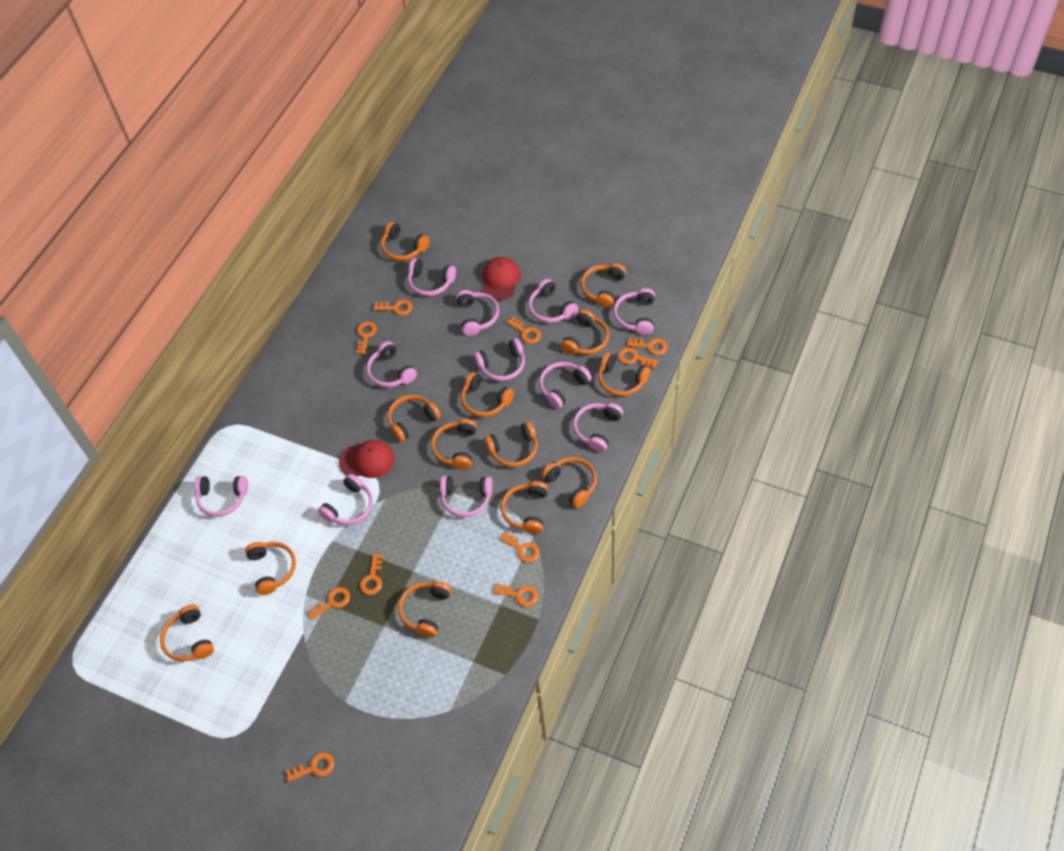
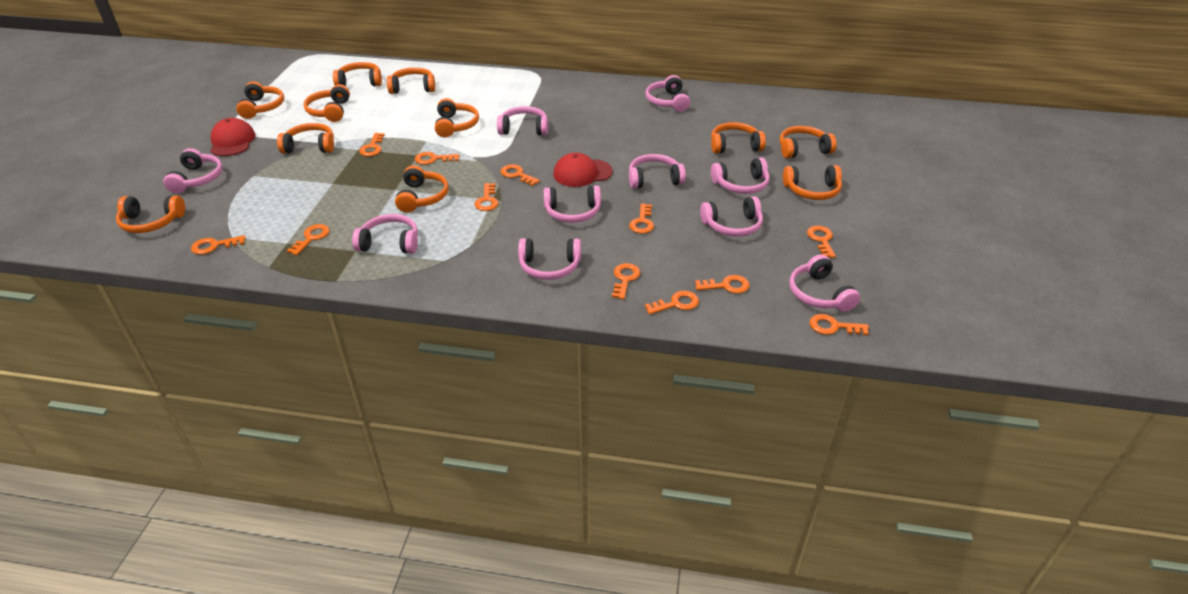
orange headphones: [160,605,214,661] [245,542,296,595] [381,222,430,261] [387,395,441,442] [398,581,451,637] [431,419,477,469] [461,372,514,417] [485,421,538,467] [501,481,548,534] [541,457,597,508] [561,309,609,355] [581,263,626,308] [598,353,651,396] = 13 -> [116,196,185,233] [236,81,284,119] [277,123,334,154] [304,84,350,122] [333,62,382,86] [387,67,435,94] [395,165,448,213] [435,98,479,138] [711,122,766,154] [780,126,837,159] [783,165,842,200] = 11
orange key: [286,752,334,782] [307,587,350,620] [356,321,377,354] [360,554,384,595] [374,299,413,315] [493,583,538,607] [500,531,540,563] [507,316,541,344] [618,347,658,369] [627,337,668,355] = 10 -> [191,235,246,255] [287,224,330,255] [359,133,385,156] [415,152,460,165] [474,183,498,211] [500,164,540,186] [612,263,640,299] [629,203,654,234] [645,291,699,315] [695,275,750,294] [807,226,836,258] [810,314,869,335] = 12
pink headphones: [194,476,248,517] [318,474,373,525] [367,341,417,387] [408,258,456,296] [440,476,492,517] [456,290,499,336] [474,338,525,381] [529,279,578,323] [539,362,592,409] [573,403,623,452] [613,288,655,335] = 11 -> [163,148,223,194] [352,214,418,254] [497,106,548,135] [518,238,581,280] [543,185,601,223] [629,154,686,189] [646,75,690,112] [700,196,763,237] [711,157,769,194] [789,254,860,312] = 10

